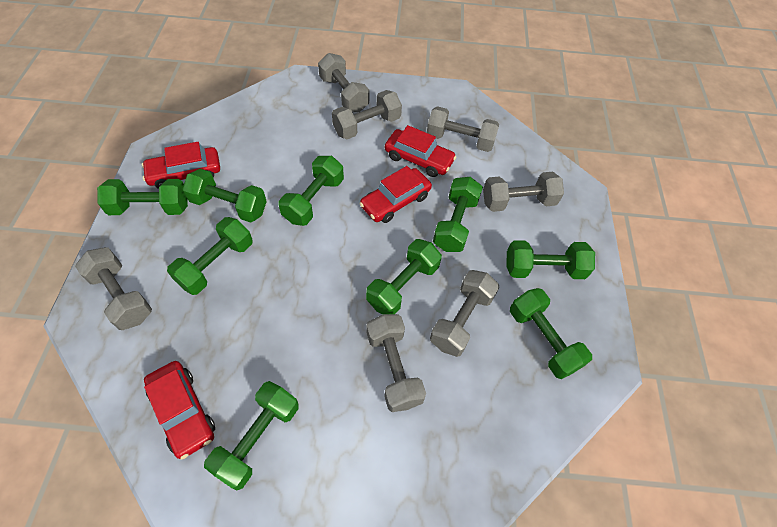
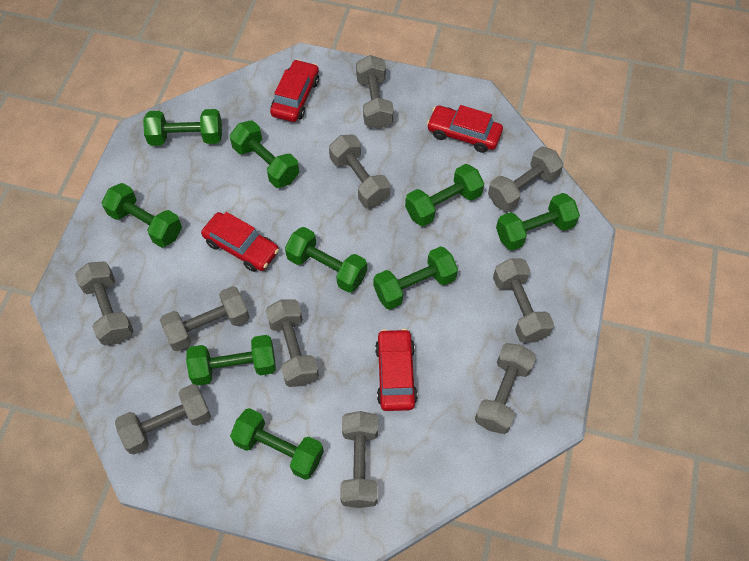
grey dumbbell: [75,247,152,330] [318,53,369,112] [332,90,402,139] [367,314,426,412] [427,106,499,152] [430,270,499,357] [483,172,564,212] = 7 -> [75,261,134,346] [115,384,211,455] [160,286,249,351] [266,299,319,387] [329,134,390,207] [340,411,378,508] [356,55,394,129] [475,343,536,434] [488,146,563,212] [493,258,554,343] = 10

